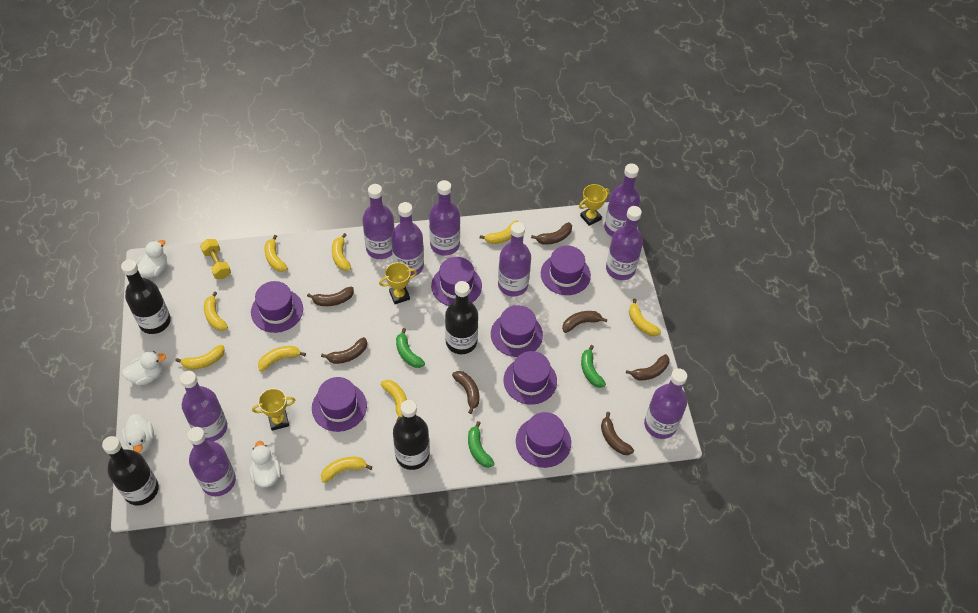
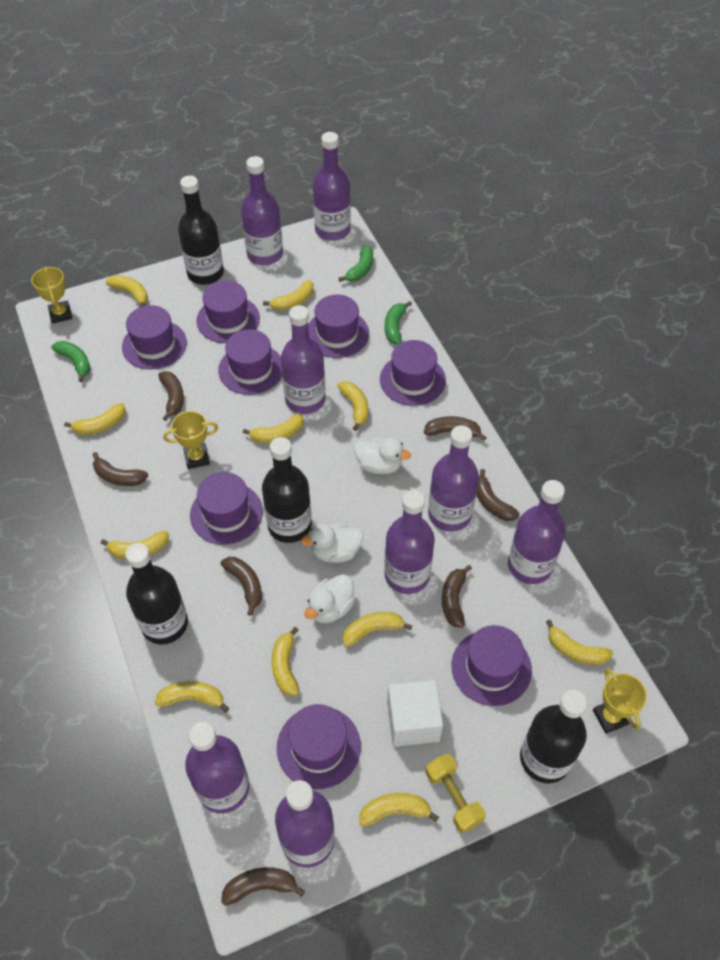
purple bottle: [180,371,227,442] [187,427,236,496] [362,184,395,259] [391,202,424,276] [429,180,460,256] [498,222,531,297] [604,163,640,236] [606,206,643,280] [644,368,687,439] = 9 -> [185,722,249,814] [241,156,283,265] [275,780,335,868] [281,305,326,414] [313,132,351,241] [384,490,435,594] [428,425,479,531] [508,480,566,584] = 8
purple hat: [251,281,303,333] [312,377,367,432] [431,257,482,306] [491,305,543,357] [503,351,557,405] [516,412,571,468] [541,246,591,295] = 7 -> [122,305,187,369] [190,472,263,545] [196,280,260,343] [218,329,282,395] [277,704,361,789] [308,295,369,358] [380,340,446,406] [451,625,532,706] = 8
white cube: none = 0 -> [387,680,443,747] = 1
white duck: [122,351,166,386] [122,414,154,453] [136,240,167,277] [250,441,281,488] = 4 -> [301,524,363,563] [305,574,355,623] [354,438,411,474] = 3
yellow banana: [176,345,225,370] [204,291,228,331] [258,346,306,372] [264,235,288,272] [321,457,372,483] [332,233,351,271] [381,380,407,422] [480,220,519,244] [629,299,661,336] = 9 -> [64,403,126,435] [101,531,169,559] [105,275,148,307] [155,681,229,713] [243,414,304,443] [263,280,314,311] [271,627,299,696] [337,381,368,431] [343,612,412,647] [359,793,439,826] [546,620,613,665] = 11

